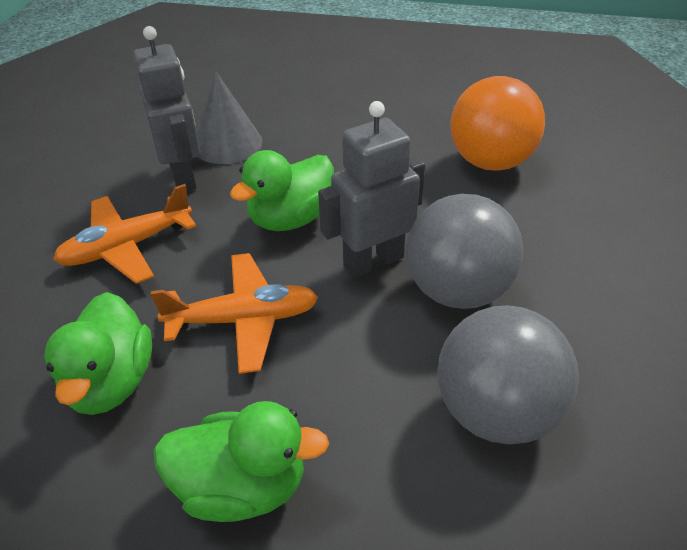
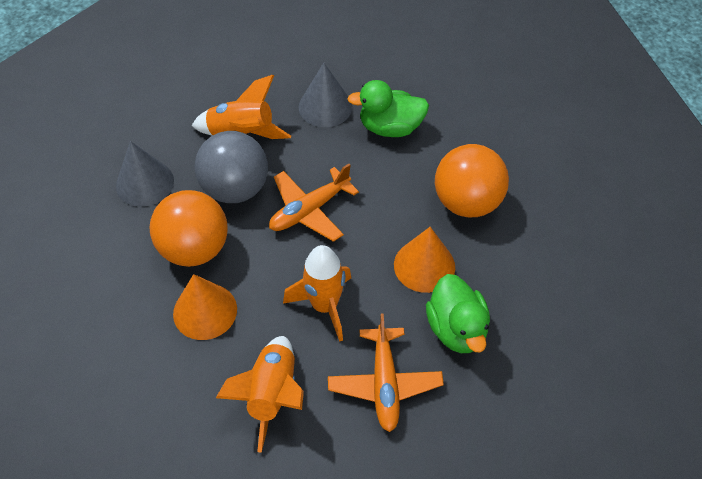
green duck: [44,292,152,415] [154,401,329,522] [230,150,334,231] = 3 -> [347,80,429,137] [426,274,490,353] = 2
grey ball: [406,194,523,309] [437,305,579,444] = 2 -> [195,131,268,203] = 1
grey cone: [197,72,263,164] = 1 -> [116,141,174,207] [299,63,352,127] = 2
grey robot: [133,26,200,191] [318,101,425,278] = 2 -> none = 0
orange ball: [450,76,545,171] = 1 -> [150,190,228,267] [435,144,509,217] = 2
orange cone: none = 0 -> [173,274,237,340] [394,227,455,293] = 2
orange rocket: none = 0 -> [192,75,291,139] [216,336,304,453] [283,245,351,342] = 3

